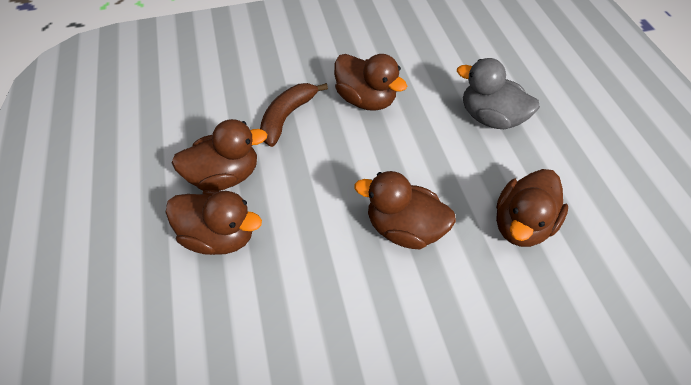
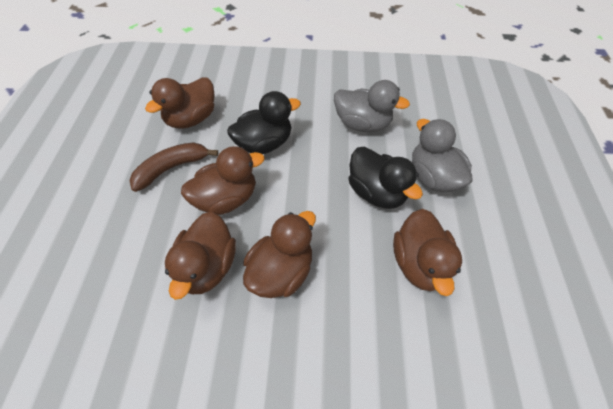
black duck: none = 0 -> [227,91,301,154] [348,147,423,209] = 2
grey duck: [457,58,540,129] = 1 -> [334,80,410,132] [412,119,472,192] = 2

